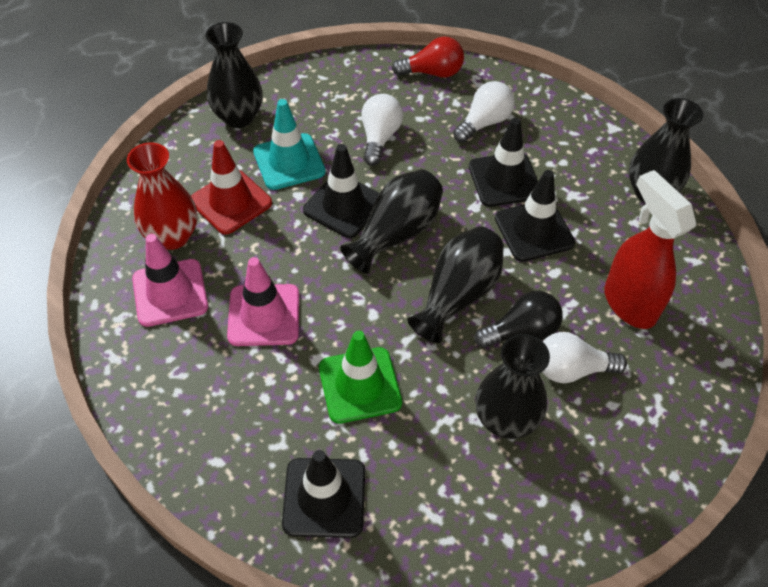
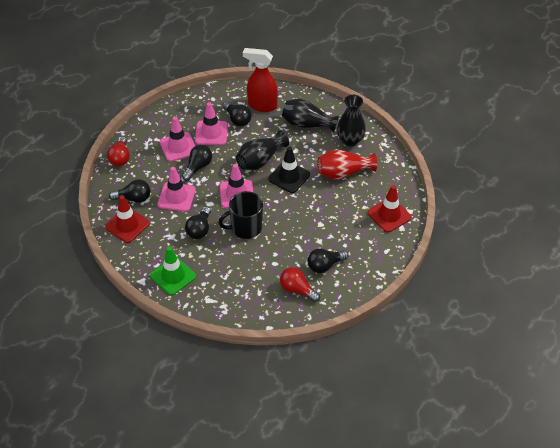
black light bulb: [475,291,563,348] = 1 -> [109,179,150,203] [182,145,212,181] [185,207,211,239] [223,102,252,126] [307,248,349,273] = 5
black mug: none = 0 -> [218,191,263,239] = 1
black traffic cone: [282,450,365,538] [303,144,379,238] [469,118,538,207] [495,170,575,262] = 4 -> [268,146,310,193] = 1
black vase: [206,22,263,128] [340,169,443,274] [407,226,504,343] [475,334,550,439] [629,98,703,202] = 5 -> [236,131,289,170] [282,99,339,132] [337,95,366,147] = 3
pink traffic cone: [132,234,208,327] [227,257,299,346] = 2 -> [157,167,196,212] [160,116,195,162] [195,102,228,145] [220,164,253,208] = 4
red light bulb: [392,36,464,78] = 1 -> [107,136,130,166] [280,267,320,302] = 2
red traffic cone: [191,140,272,235] = 1 -> [105,195,150,243] [368,185,411,233] = 2
turquoise traffic cone: [253,99,326,190] = 1 -> none = 0
white light bulb: [361,94,403,166] [453,81,515,143] [542,332,627,383] = 3 -> none = 0

